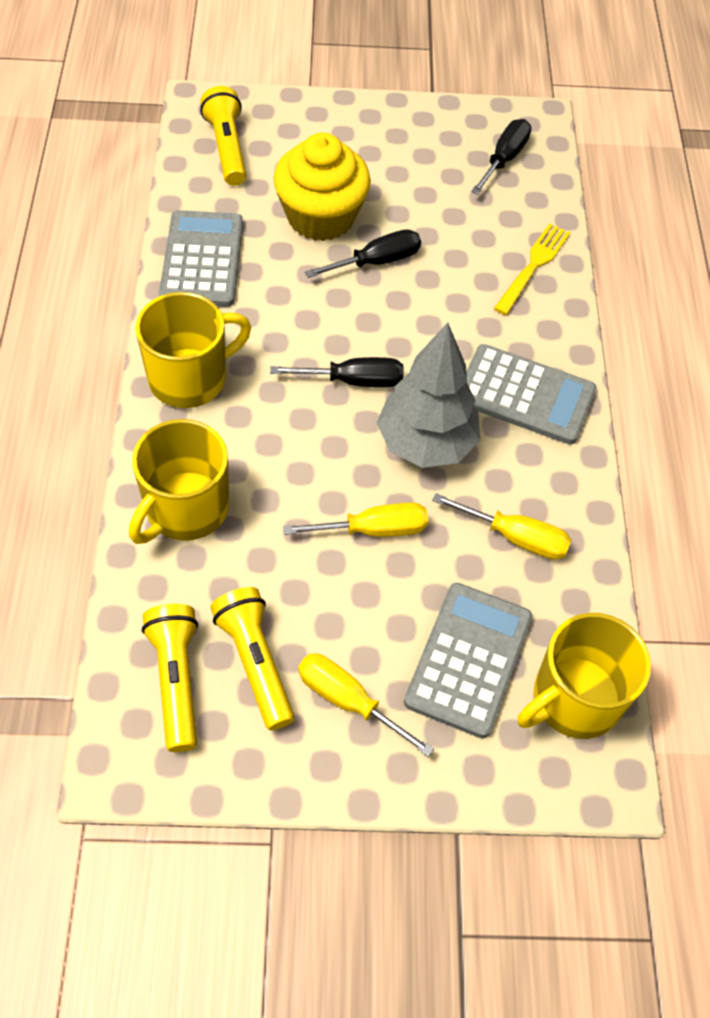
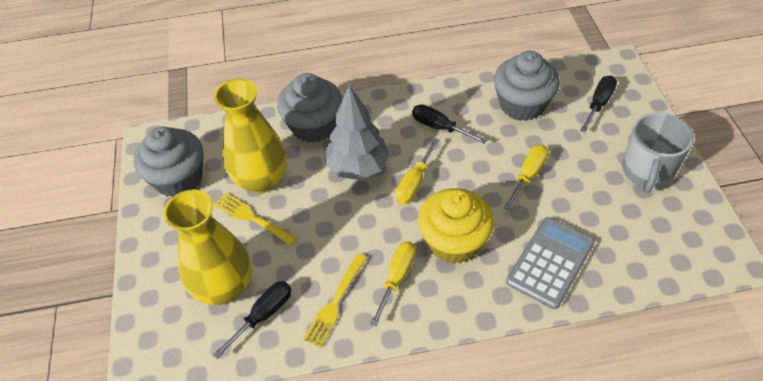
grey calculator: [159,210,243,307] [404,583,532,738] [466,344,596,444] = 3 -> [506,217,595,309] = 1
grey cupcake: none = 0 -> [134,126,204,197] [277,73,342,143] [494,51,560,121] = 3
grey mug: none = 0 -> [622,113,693,193] = 1
yellow flashlight: [142,604,198,752] [200,86,246,186] [210,587,294,730] = 3 -> none = 0
yellow fork: [494,223,570,315] = 1 -> [214,193,297,246] [303,254,367,348] = 2
yellow mug: [129,419,229,544] [136,292,251,408] [518,613,651,739] = 3 -> none = 0
yellow vase: none = 0 -> [163,190,252,305] [214,79,287,193] = 2

